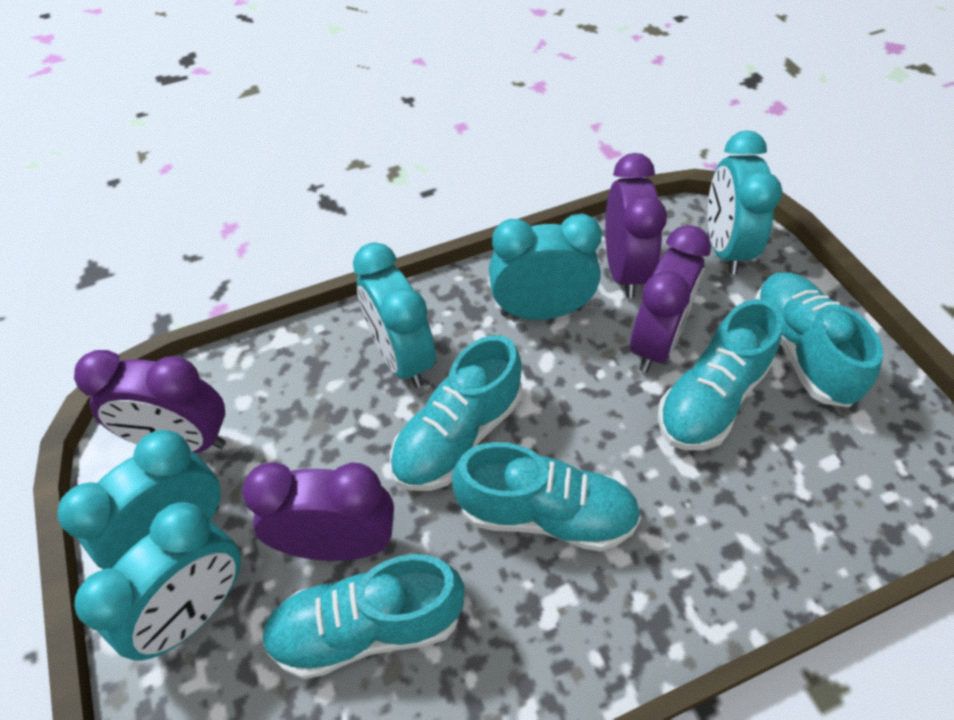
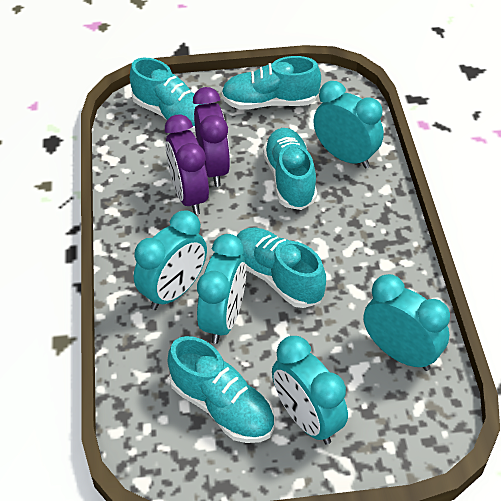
purple clock: [74,350,226,453] [242,462,394,561] [605,153,667,298] [630,225,711,373] = 4 -> [165,114,209,215] [193,87,230,187] = 2

